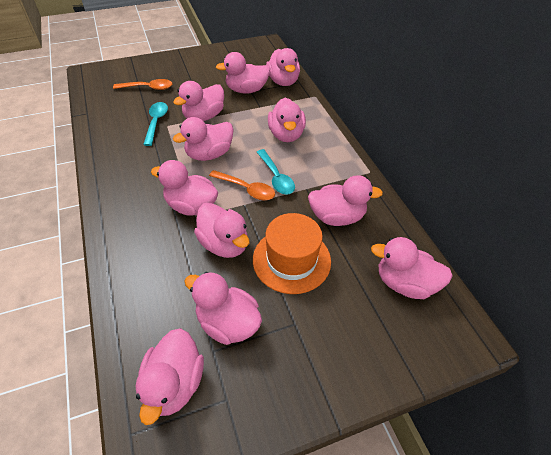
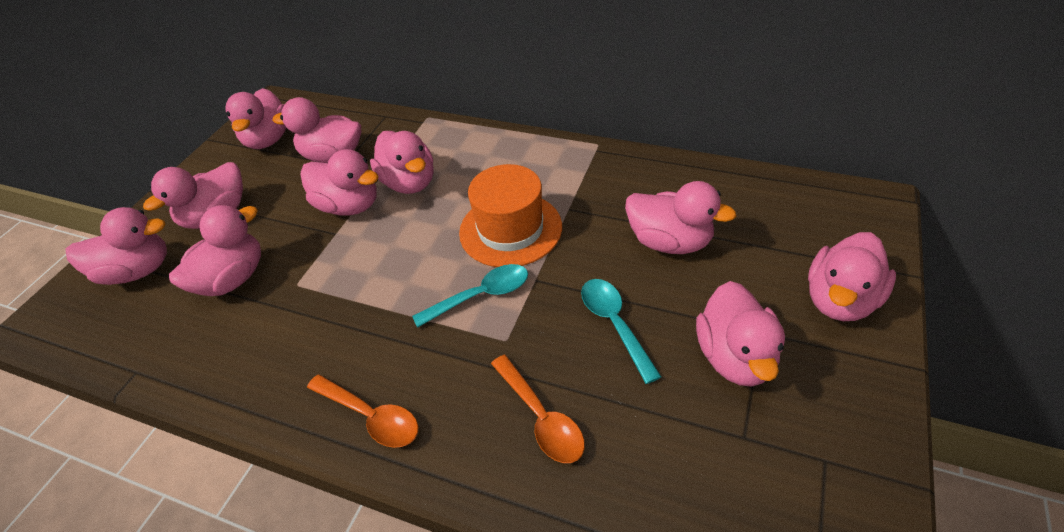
pink duck: [136,328,204,425] [151,160,218,216] [173,81,224,121] [173,117,234,161] [184,272,262,345] [194,203,249,258] [216,52,270,94] [266,48,300,86] [268,98,306,142] [308,175,383,226] [371,237,453,299] = 11 -> [65,207,167,285] [143,162,243,229] [169,205,261,296] [225,88,287,149] [272,97,361,163] [300,149,379,216] [370,131,434,194] [625,181,736,254] [696,281,785,387] [808,232,896,321] = 10

